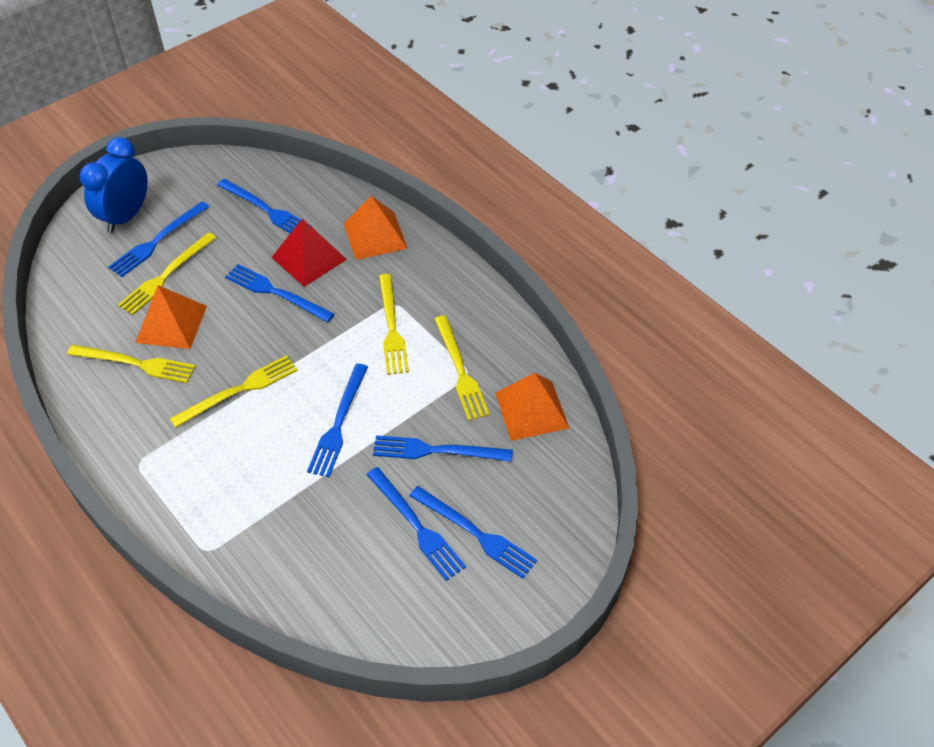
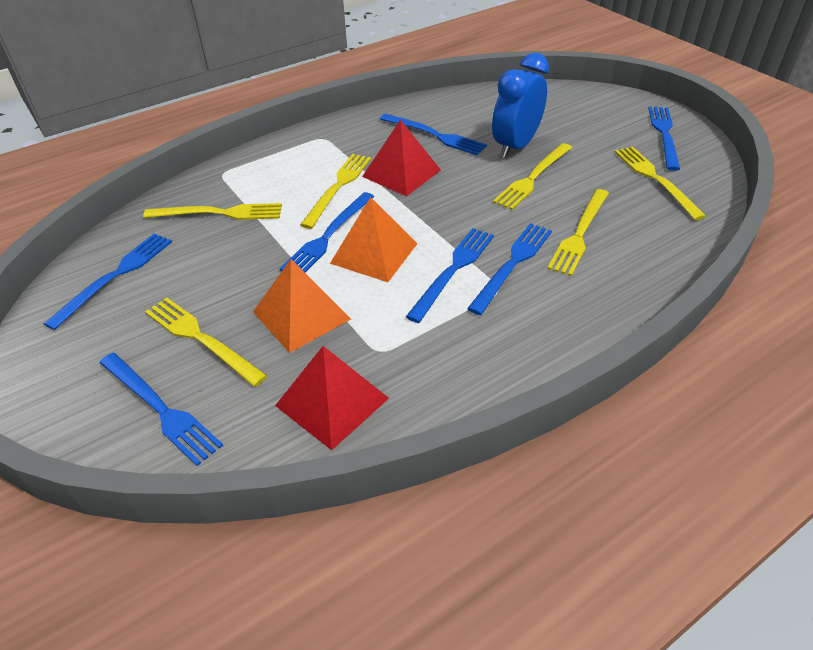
orange pyramid: [135,285,207,349] [343,196,408,260] [495,373,569,441] = 3 -> [253,259,351,353] [330,197,418,282] = 2
red pyramid: [271,219,347,287] = 1 -> [275,346,389,450] [362,120,441,196] = 2
yellow fork: [67,345,196,383] [118,232,216,315] [170,355,298,428] [379,274,409,375] [434,315,490,421] = 5 -> [143,203,282,220] [145,298,267,387] [300,154,371,229] [493,143,572,210] [547,189,609,276] [615,147,706,220] = 6

